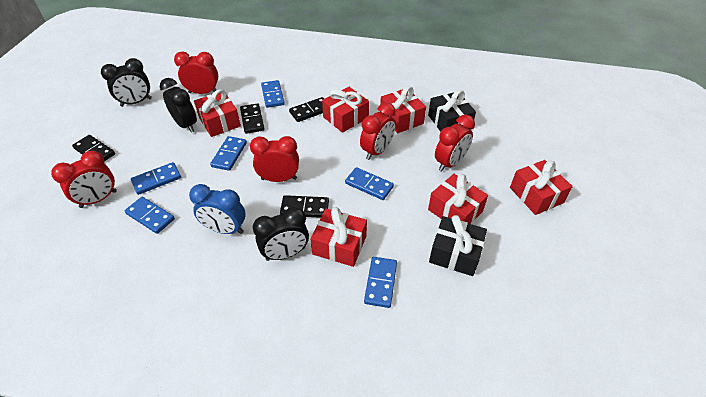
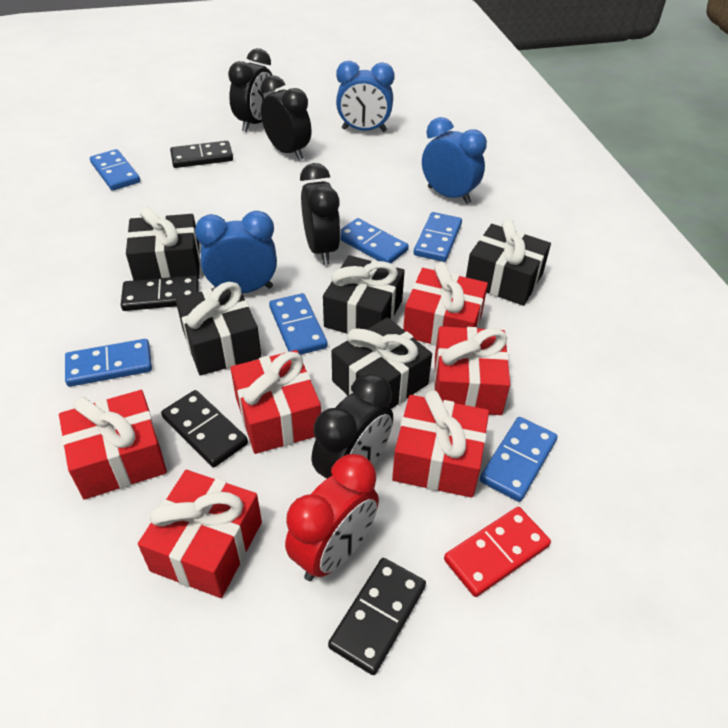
black clock: [101,58,152,107] [160,78,197,133] [253,207,309,261] = 3 -> [228,48,275,132] [260,75,311,161] [300,163,341,265] [311,373,393,479] = 4
black gift: [428,90,476,132] [429,215,487,276] = 2 -> [126,207,200,281] [175,282,262,376] [323,255,405,334] [331,317,432,409] [466,219,551,306] = 5
blue clock: [189,184,245,234] = 1 -> [195,211,277,293] [336,61,395,132] [422,117,487,204] = 3
red clock: [51,151,117,208] [174,51,218,94] [250,136,299,182] [360,102,396,160] [435,115,475,172] = 5 -> [285,454,379,581] = 1
red domino: none = 0 -> [444,507,551,597] = 1

